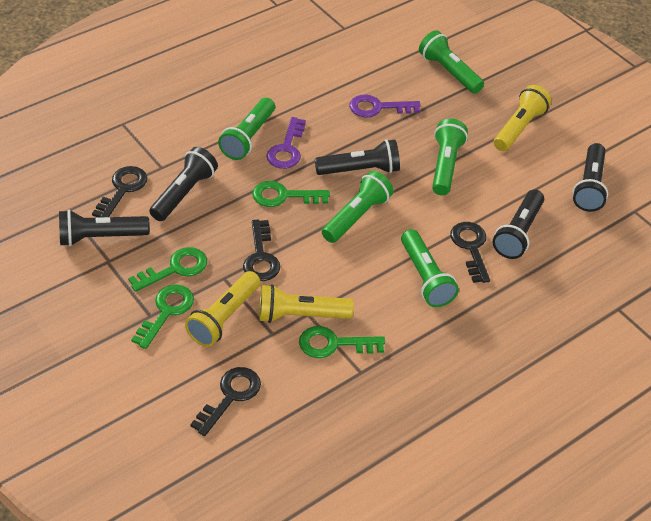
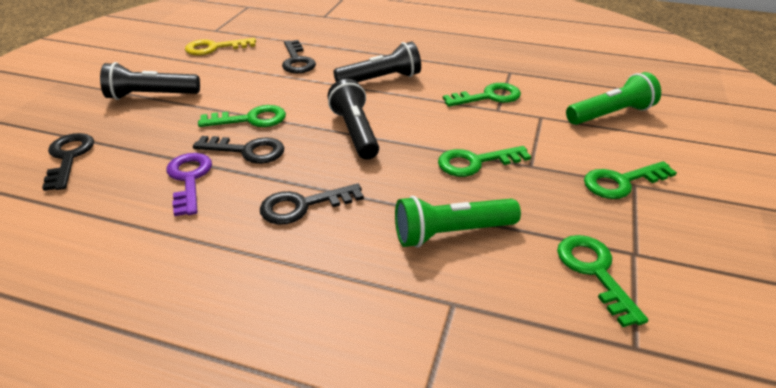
black flashlight: [59,210,150,246] [149,147,218,221] [315,139,400,175] [493,189,544,259] [572,143,608,212] = 5 -> [100,62,200,100] [328,79,379,160] [333,41,421,82] = 3
green flashlight: [218,98,275,160] [322,171,393,243] [401,229,459,307] [419,30,484,94] [432,119,468,195] = 5 -> [395,196,521,248] [566,72,661,125] = 2
green key: [128,247,207,292] [131,285,194,349] [252,181,330,207] [299,326,385,358] = 4 -> [198,105,286,127] [438,146,531,177] [443,83,521,107] [557,235,648,327] [584,161,677,199] = 5
purple key: [266,117,306,169] [349,95,421,117] = 2 -> [167,153,212,216] = 1
yellow flashlight: [185,271,261,347] [259,284,354,323] [494,85,551,151] = 3 -> none = 0
yellow key: none = 0 -> [185,38,256,55] = 1

